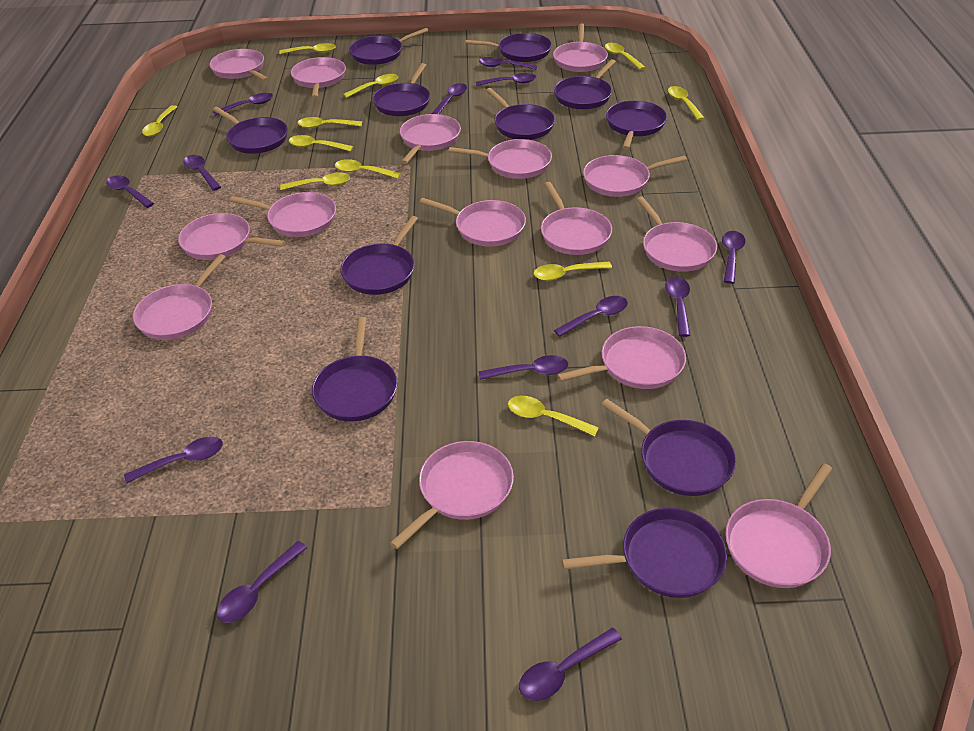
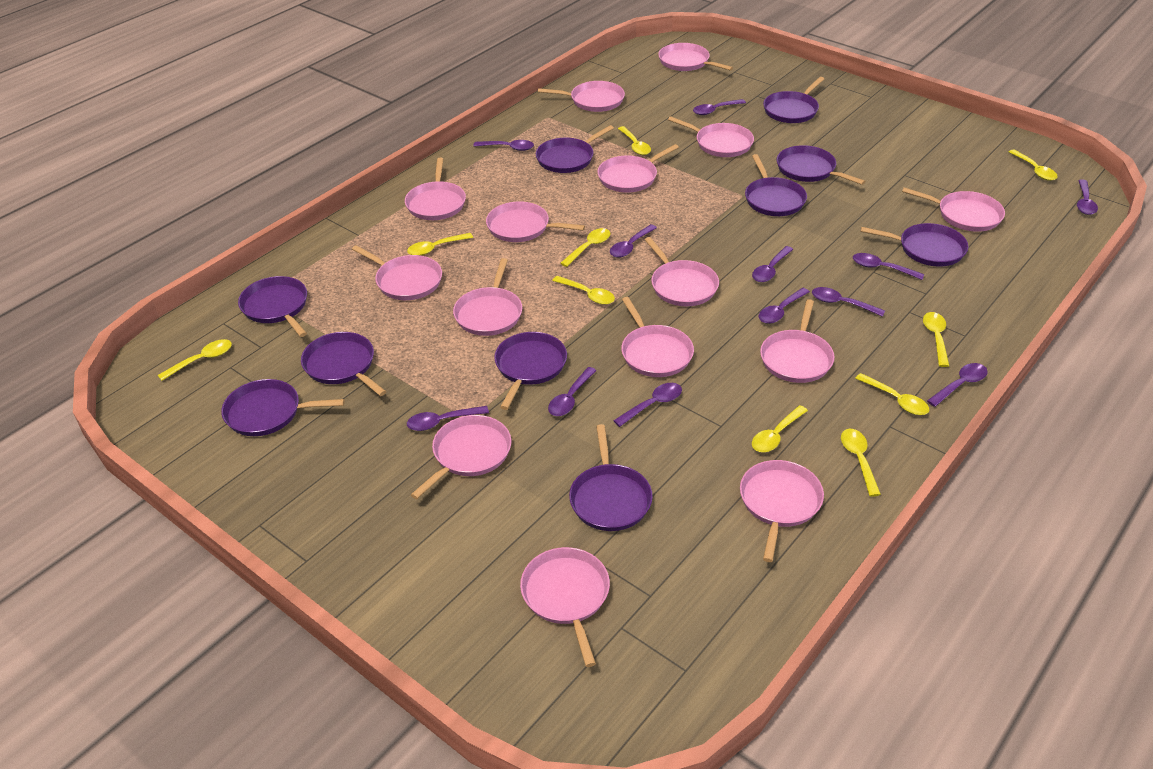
purple pan: [213,107,288,154] [312,317,397,422] [340,216,418,295] [349,28,429,65] [372,63,431,116] [465,33,552,62] [486,88,555,140] [554,59,616,109] [562,508,727,598] [601,399,736,496] [606,100,667,150] = 11 -> [221,379,345,436] [238,276,307,337] [301,332,387,396] [494,332,567,410] [536,125,614,173] [569,424,653,531] [745,154,807,216] [763,77,824,123] [777,145,865,185] [860,223,969,267] = 10
purple spoon: [106,175,154,208] [124,436,223,483] [183,155,221,191] [213,93,273,116] [217,541,307,623] [431,83,467,114] [476,73,536,86] [478,355,568,380] [479,57,537,70] [519,628,622,701] [554,296,628,337] [665,277,690,337] [722,231,745,284] = 13 -> [407,406,489,431] [473,140,534,151] [548,367,597,416] [610,224,657,258] [613,383,682,427] [693,99,746,115] [752,246,793,282] [759,288,810,324] [812,287,885,317] [853,253,925,280] [927,363,988,407] [1077,179,1098,215] = 12
yellow spoon: [142,105,177,136] [279,43,336,54] [280,172,350,190] [289,135,353,151] [298,117,362,128] [335,159,401,178] [343,74,398,98] [508,396,599,436] [533,262,612,281] [605,43,646,70] [668,86,705,120] = 11 -> [158,339,232,381] [407,233,473,256] [552,276,615,305] [560,228,610,267] [618,126,651,155] [752,405,808,452] [841,429,881,497] [855,373,929,415] [923,312,949,367] [1009,149,1058,181] = 10

